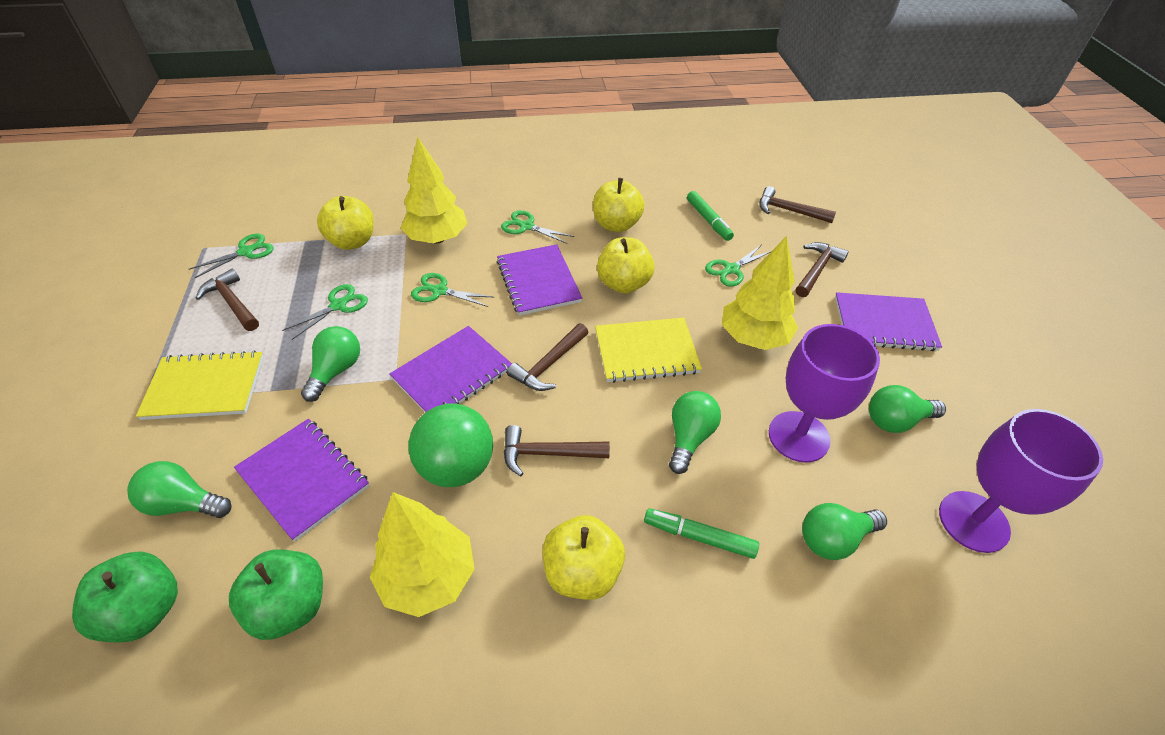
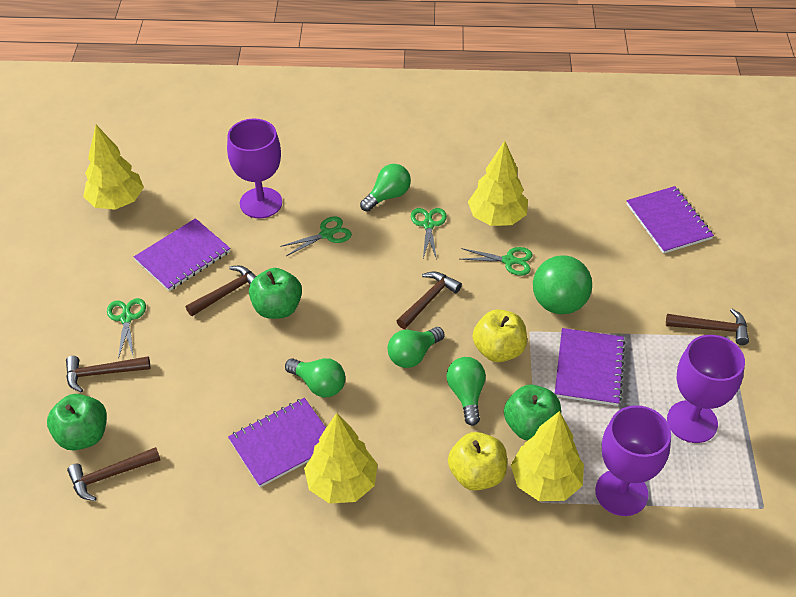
green apple: [72,551,178,643] [229,549,323,640] = 2 -> [47,394,107,450] [249,268,302,319] [504,385,561,440] = 3
green light bulb: [127,461,232,518] [301,326,360,402] [669,391,721,474] [802,503,887,560] [869,385,946,433] = 5 -> [285,358,345,397] [360,164,411,212] [388,327,445,368] [446,357,486,426] = 4
green marker: [644,508,759,559] [687,191,734,241] = 2 -> none = 0
green scissors: [189,234,273,278] [282,284,368,340] [411,273,493,307] [501,210,575,244] [705,244,771,287] = 5 -> [107,298,146,359] [280,216,352,256] [411,208,447,260] [461,247,533,276] = 4
purple goblet: [769,324,880,463] [939,409,1103,553] = 2 -> [227,119,282,218] [595,405,671,516] [667,335,745,443] = 3
yellow apple: [317,196,374,250] [543,515,625,600] [593,178,645,232] [597,237,655,293] = 4 -> [448,432,507,491] [473,309,527,362] = 2
yellow notebook: [136,351,264,420] [595,318,702,383] = 2 -> none = 0
yellow tree: [370,492,475,617] [401,137,467,244] [722,236,798,350] = 3 -> [83,125,144,210] [304,413,378,504] [468,141,528,226] [511,411,584,501] = 4

